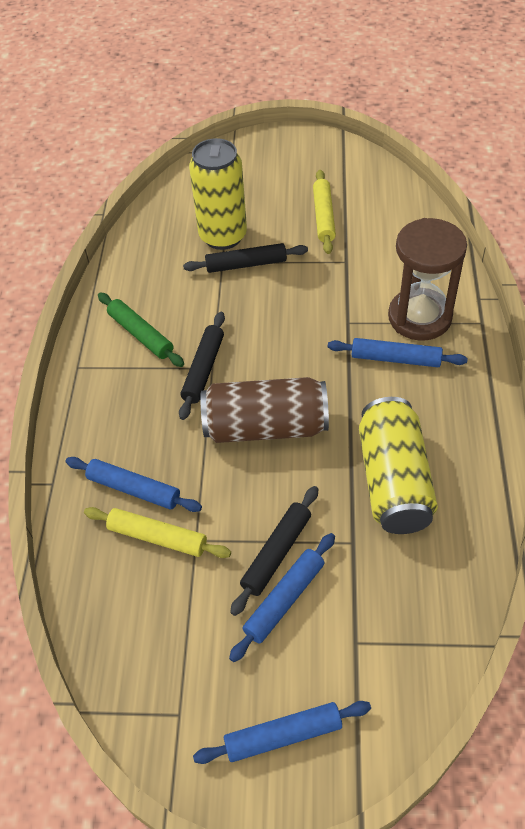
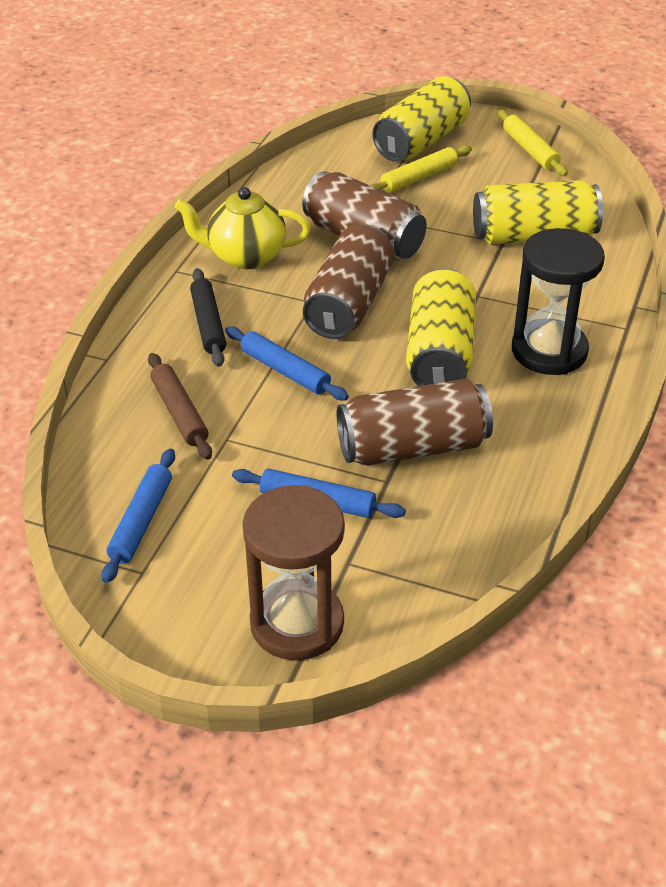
black hourglass: none = 0 -> [512,228,605,375] = 1
black rolling pin: [179,312,225,420] [183,243,308,273] [230,486,318,616] = 3 -> [190,268,226,367] = 1
blue rolling pin: [66,457,202,512] [193,701,371,764] [229,533,335,662] [328,338,468,367] = 4 -> [102,449,175,583] [225,326,349,400] [232,468,406,518] = 3
brown can: [200,377,329,443] = 1 -> [302,171,427,261] [303,224,394,339] [337,379,493,466] = 3
brown rolling pin: none = 0 -> [148,353,212,460] = 1
green rolling pin: [98,292,184,367] = 1 -> none = 0
yellow can: [189,138,247,250] [359,397,438,534] = 2 -> [372,76,471,162] [406,268,476,386] [473,180,603,244] = 3
yellow teapot: none = 0 -> [175,187,311,269] = 1

